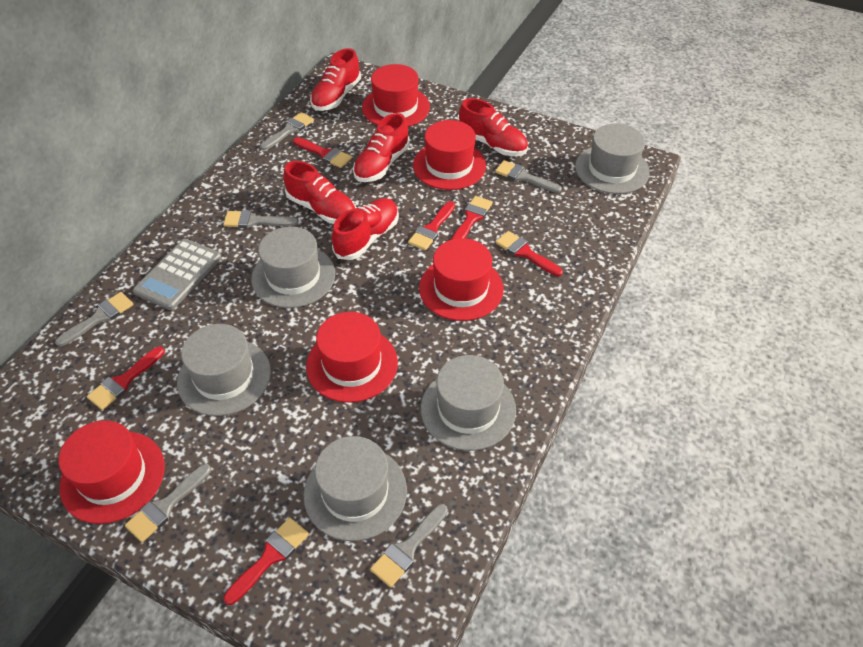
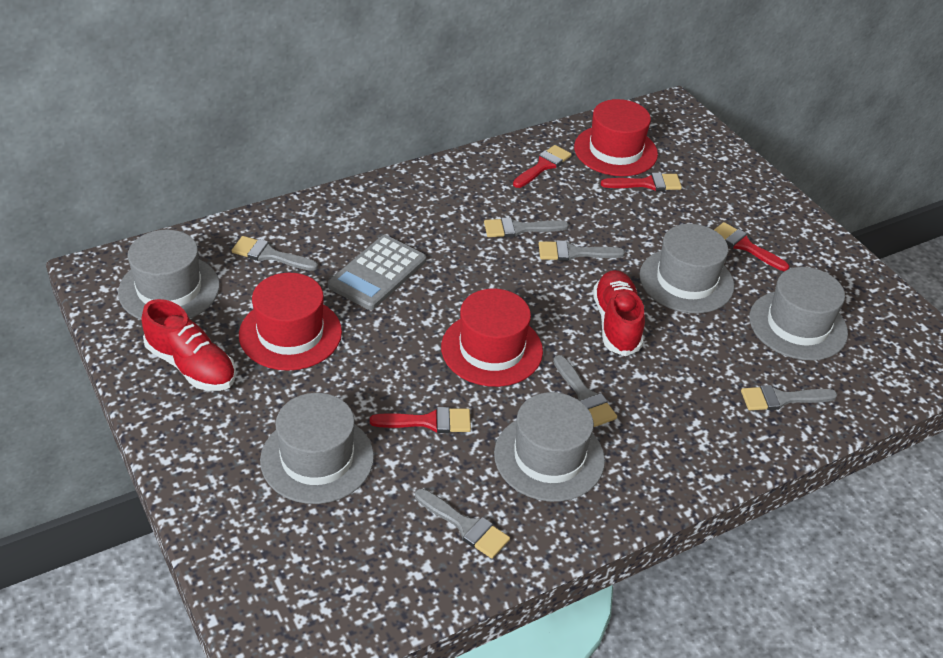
red brush: [87,347,165,410] [223,517,309,605] [293,137,352,168] [408,201,455,251] [451,196,493,240] [496,231,563,276] = 6 -> [370,407,471,433] [513,145,572,188] [601,173,682,191] [714,222,789,271] = 4
red hat: [59,421,165,524] [306,312,398,403] [362,64,430,127] [413,120,486,190] [419,238,504,321] = 5 -> [239,273,342,371] [441,289,543,387] [574,99,658,176] = 3
red shoe: [283,161,356,224] [310,48,361,111] [332,198,399,260] [353,113,410,182] [459,98,528,156] = 5 -> [142,299,236,391] [593,270,645,356] = 2

